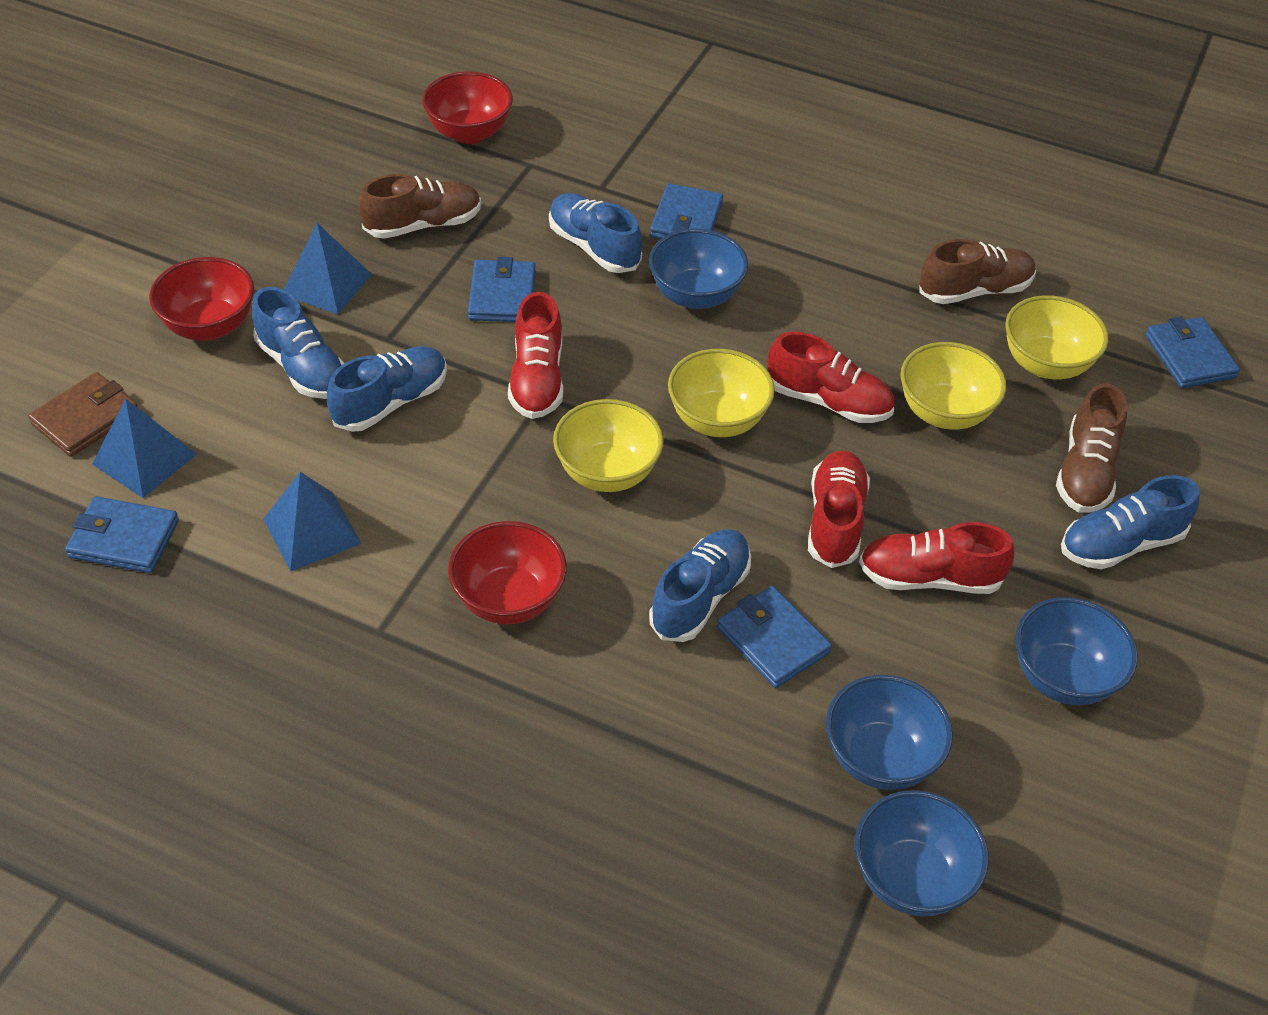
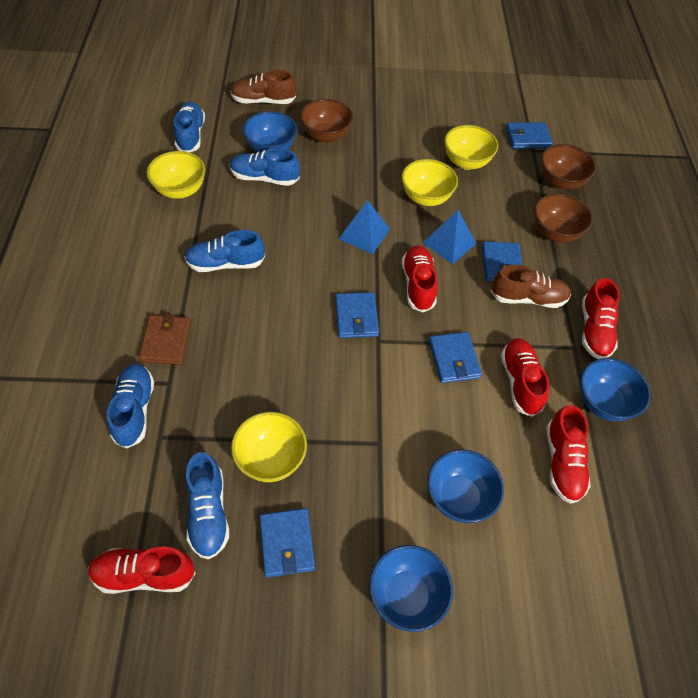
blue pyramid: [92,398,197,498] [263,472,362,572] [283,223,372,314] = 3 -> [339,200,390,254] [423,210,476,264] = 2
brown bowl: none = 0 -> [300,99,353,143] [534,193,593,243] [541,144,596,190] = 3
brown shoe: [359,174,481,239] [919,239,1036,304] [1056,383,1127,513] = 3 -> [230,70,296,104] [491,265,571,308] = 2
red bowl: [149,257,254,341] [422,71,513,144] [448,521,567,624] = 3 -> none = 0
red shoe: [508,292,563,419] [767,332,894,423] [808,450,870,568] [859,522,1015,594] = 4 -> [88,546,196,594] [402,245,438,312] [501,338,550,417] [546,405,591,504] [582,278,620,359] = 5

